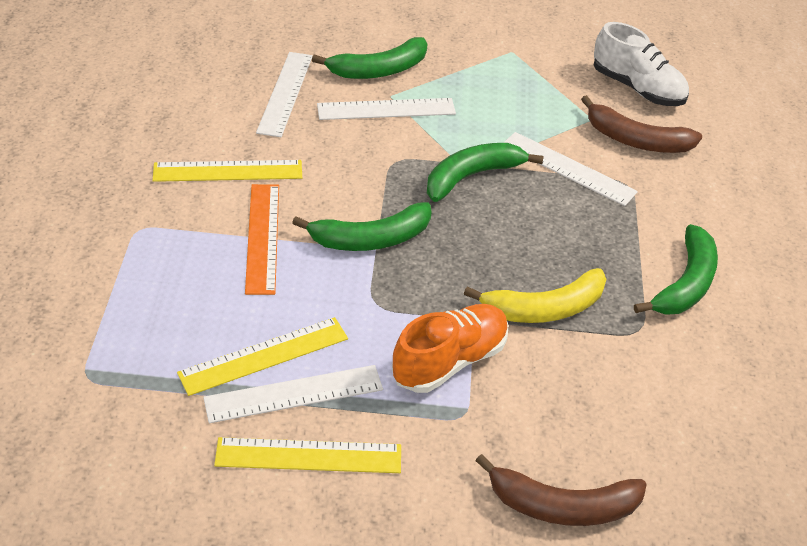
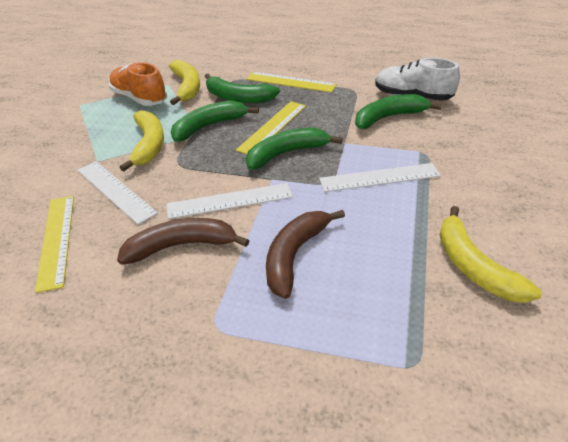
orange ruler: [245,184,279,295] = 1 -> none = 0
white ruler: [203,365,383,423] [256,52,313,137] [317,98,456,120] [503,132,638,206] = 4 -> [78,161,158,225] [167,183,293,219] [319,163,441,192] = 3
yellow banana: [464,268,606,323] = 1 -> [120,110,164,171] [169,60,200,105] [440,206,542,303] = 3

